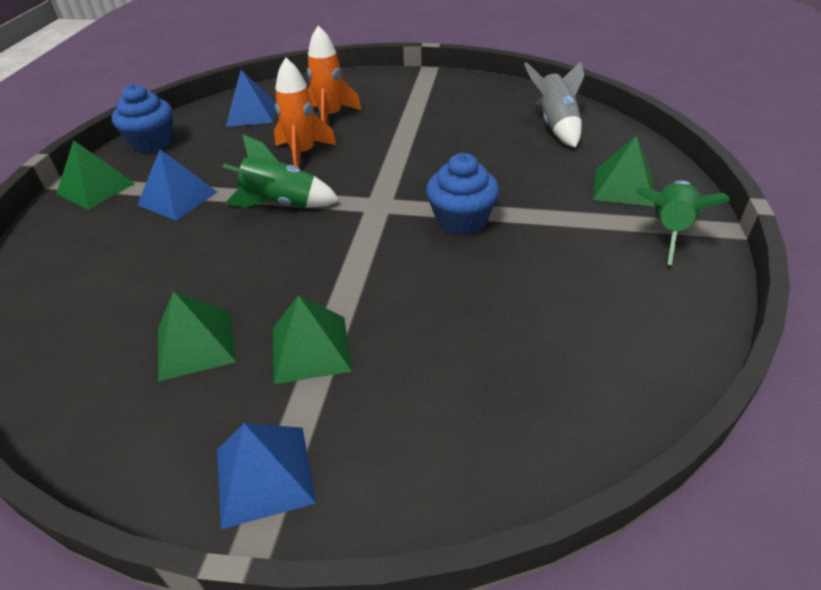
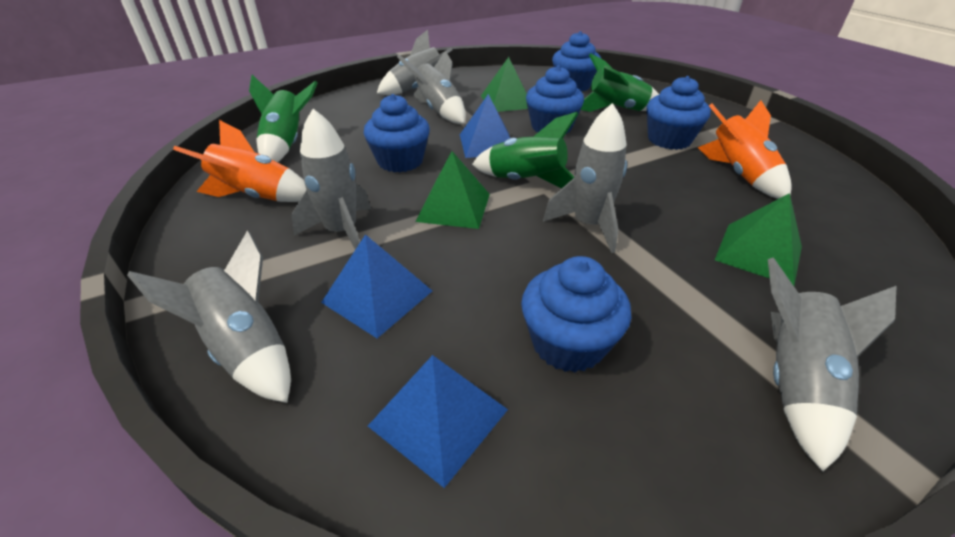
blue cupcake: [112,84,173,153] [426,153,499,236] = 2 -> [364,94,430,172] [521,256,631,372] [526,65,584,134] [552,31,601,92] [647,76,711,150] = 5
green pyramid: [56,140,135,210] [158,291,236,382] [273,295,352,384] [593,136,655,206] = 4 -> [416,151,490,229] [481,57,528,112] [715,193,802,286] = 3
green rocket: [223,134,340,208] [635,180,730,265] = 2 -> [249,75,317,162] [472,112,578,188] [581,53,659,112] = 3
grey rocket: [524,61,585,148] = 1 -> [127,230,291,403] [291,109,371,250] [377,30,453,95] [397,50,466,124] [543,103,627,253] [768,257,896,472] = 6

